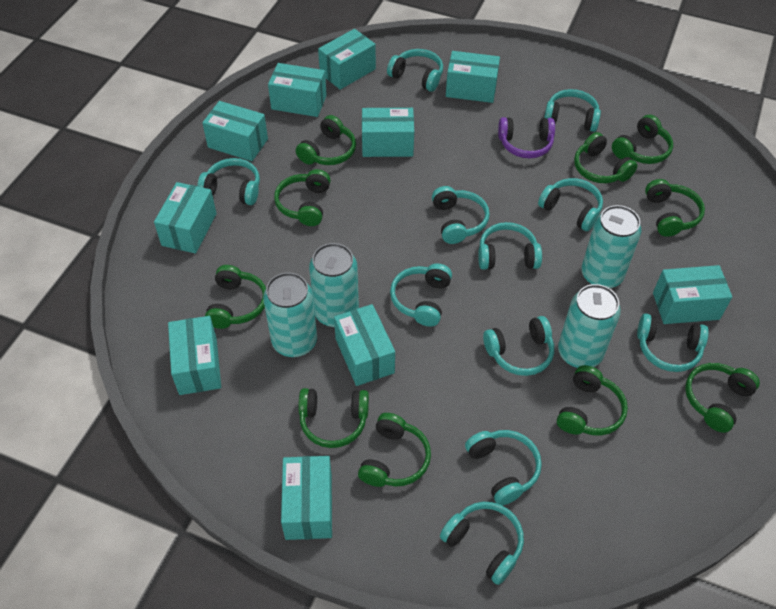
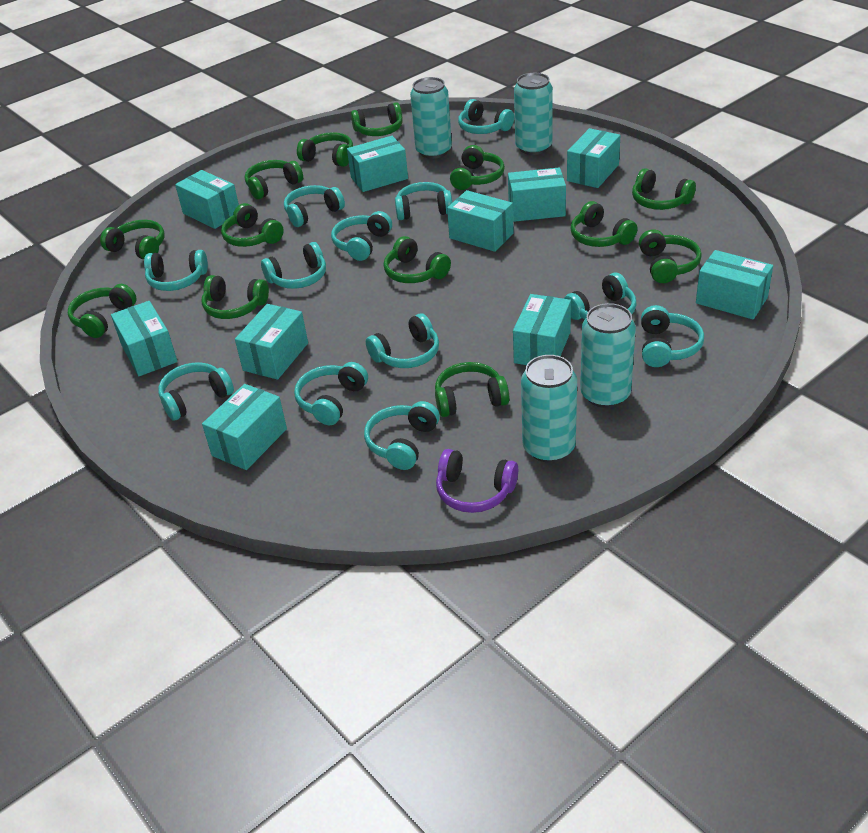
green headphones: [205,265,266,329] [274,169,330,226] [296,115,356,165] [299,388,369,448] [358,413,431,487] [557,365,628,436] [574,132,637,183] [612,115,673,164] [645,179,705,237] [685,363,760,433] = 10 -> [68,284,137,338] [100,220,165,259] [202,275,269,319] [221,203,284,247] [244,160,303,199] [297,132,353,167] [351,102,403,136] [384,236,451,283] [435,362,509,417] [450,145,505,190] [571,201,638,247] [632,168,696,210] [639,229,702,283] = 13
turquoise headphones: [197,158,260,205] [387,49,443,92] [390,263,452,327] [432,186,490,244] [440,502,524,585] [465,430,542,505] [478,222,542,270] [483,316,554,376] [538,178,603,231] [544,89,601,132] [637,313,709,372] = 11 -> [144,250,208,291] [158,362,234,420] [261,242,326,289] [284,185,345,227] [294,362,368,425] [331,211,392,261] [364,401,440,470] [366,313,439,368] [395,182,452,220] [458,99,514,134] [564,273,637,320] [641,305,704,367] = 12

